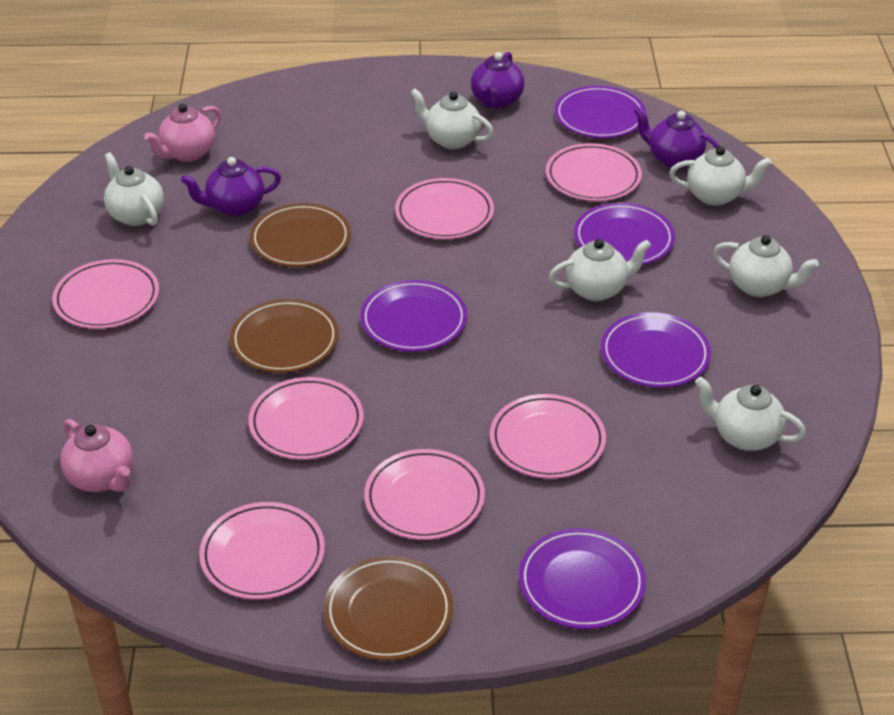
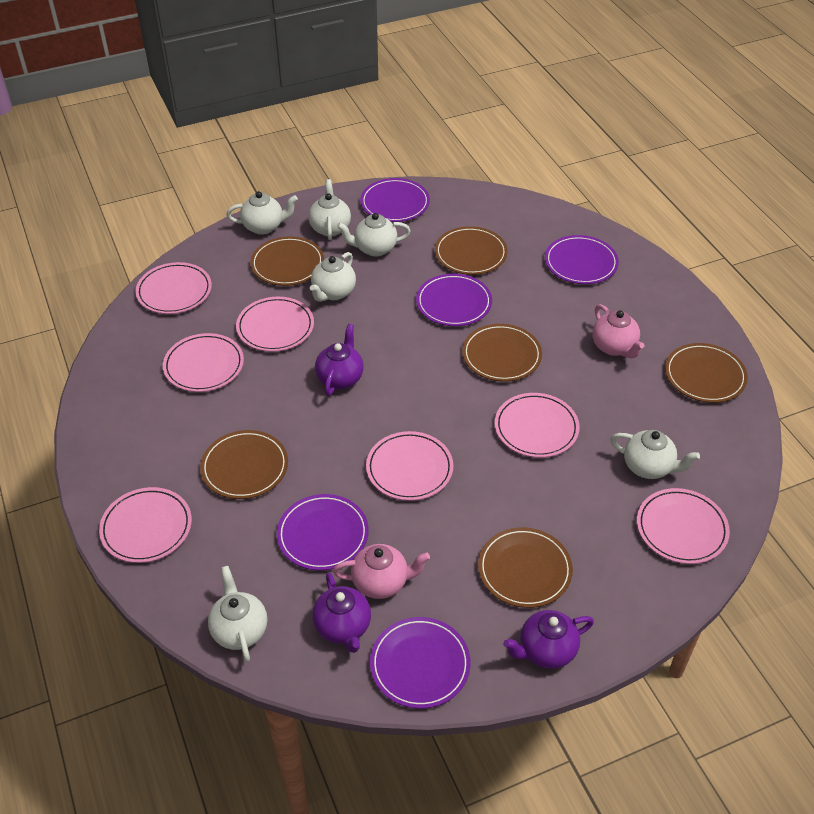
brown plate: [230,299,339,373] [250,203,351,267] [324,556,453,661] = 3 -> [200,430,288,499] [250,236,324,286] [435,226,508,275] [462,324,542,382] [478,527,573,608] [665,343,748,403] = 6

